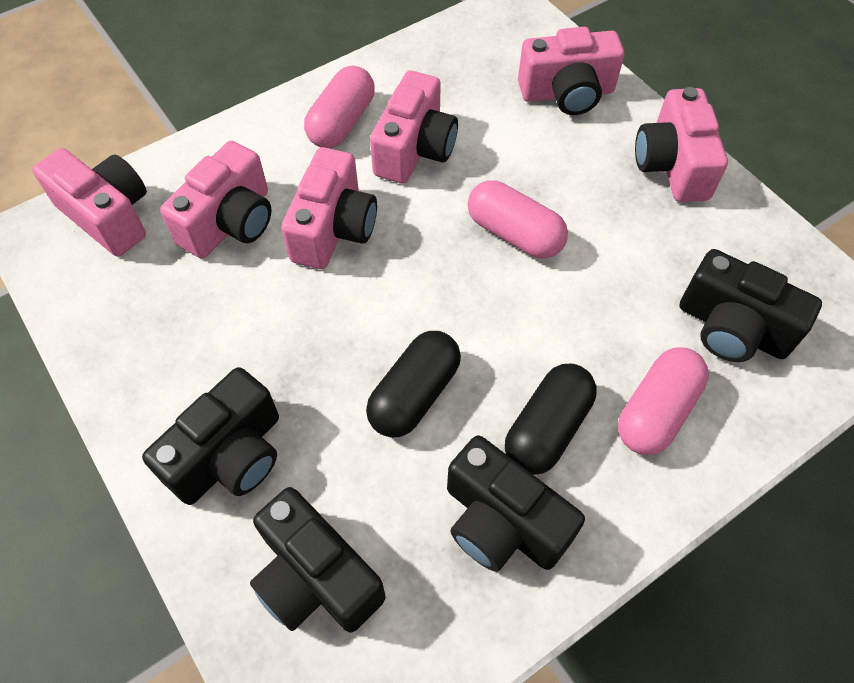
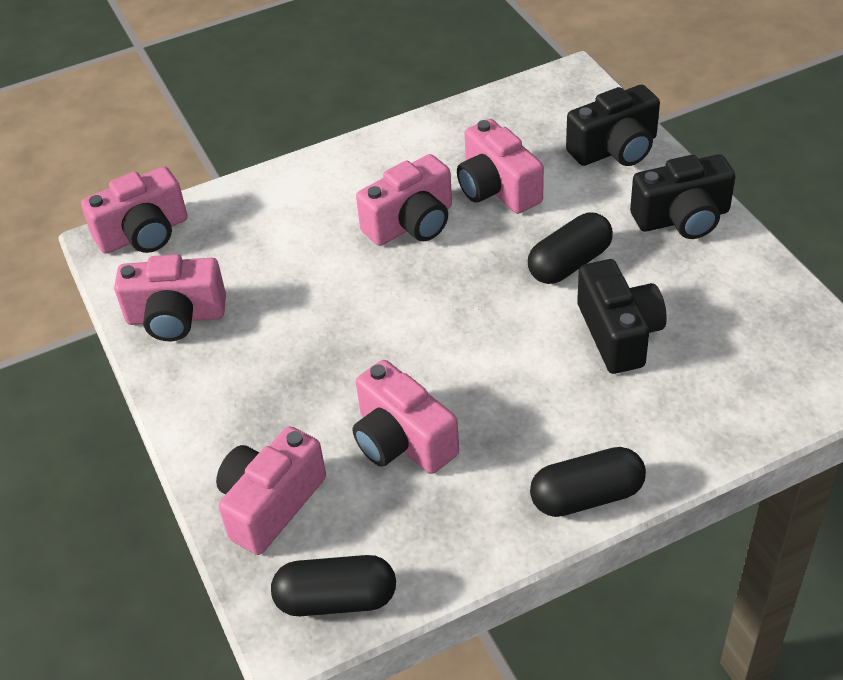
black camera: [142,367,279,505] [250,487,385,633] [447,435,585,572] [679,249,822,362] = 4 -> [566,85,660,166] [577,259,667,374] [630,154,735,239] = 3
black capsule: [366,331,461,438] [505,364,596,475] = 2 -> [271,555,396,616] [528,212,613,284] [530,447,646,517] = 3
pink capsule: [304,66,375,148] [468,180,568,259] [618,348,709,455] = 3 -> none = 0

